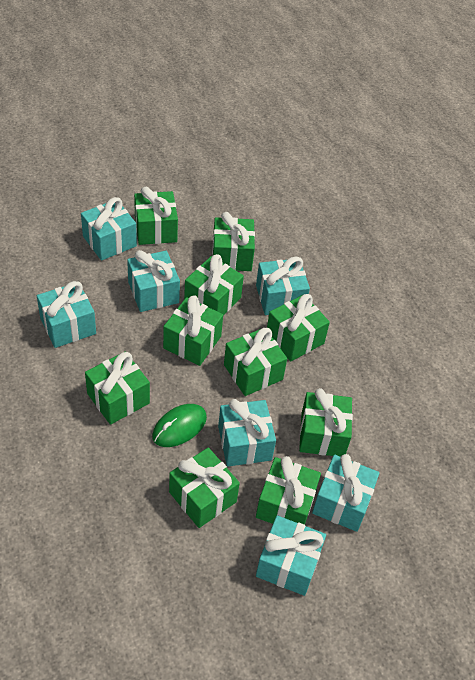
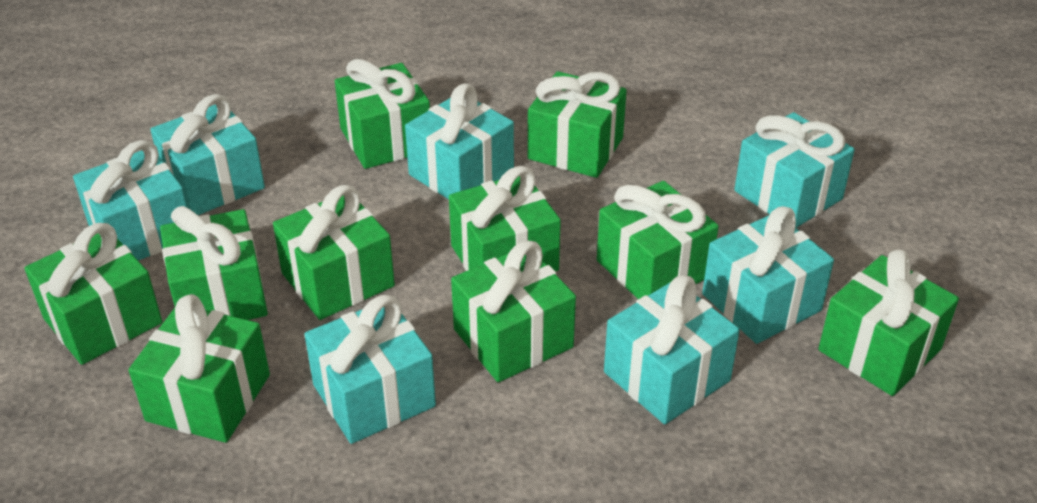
green mouse: [152,404,207,447] = 1 -> none = 0

